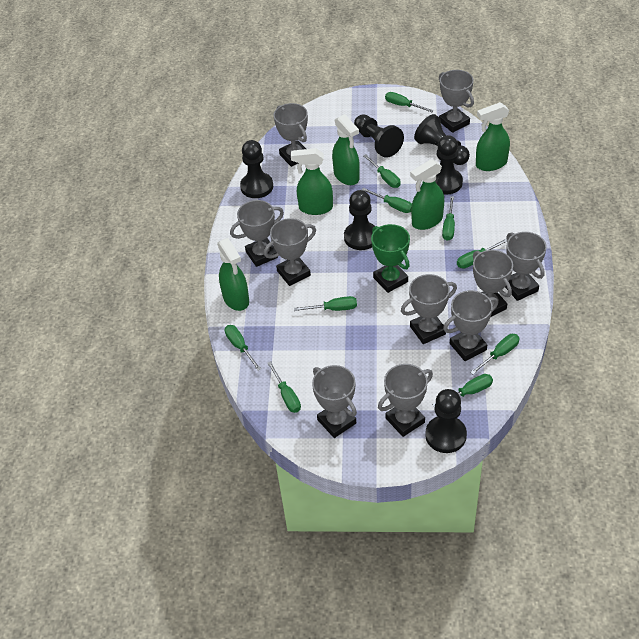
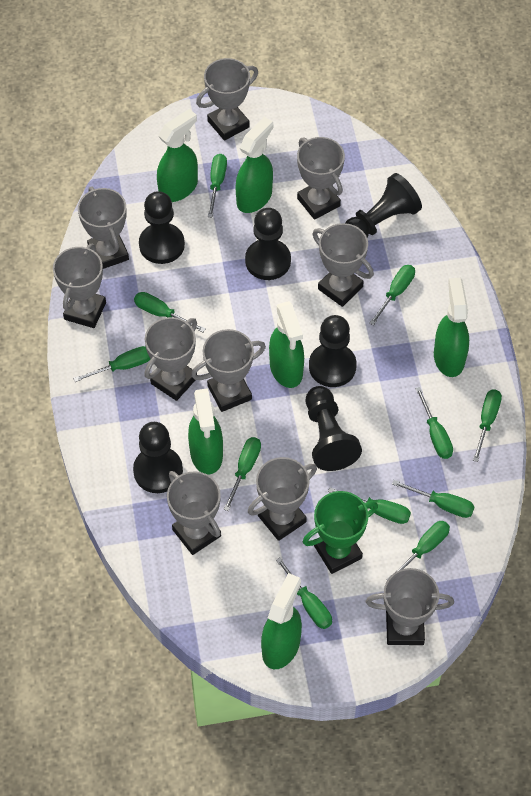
green screwdriver: [225,325,261,371] [267,361,301,413] [294,296,357,311] [362,188,412,213] [363,154,401,188] [385,92,434,112] [432,374,493,408] [442,196,455,241] [457,239,507,268] [470,334,520,375] = 10 -> [73,346,150,382] [134,292,205,332] [208,154,227,217] [223,437,261,511] [276,557,332,629] [328,487,411,524] [369,265,415,325] [386,521,450,580] [392,480,475,518] [415,387,453,459] [473,390,502,462] = 11
green spray bottle: [217,238,249,311] [291,148,333,215] [332,114,360,185] [410,159,444,230] [476,102,510,171] = 5 -> [157,109,198,202] [188,388,223,474] [236,117,273,213] [261,573,302,669] [269,301,304,388] [434,278,469,377] = 6

